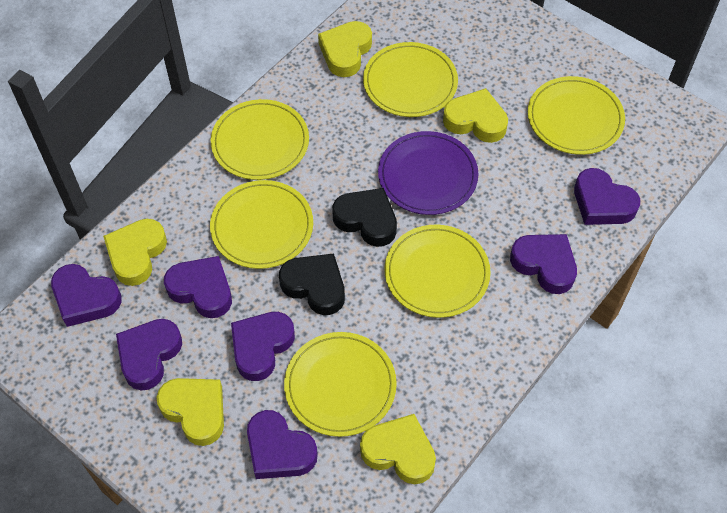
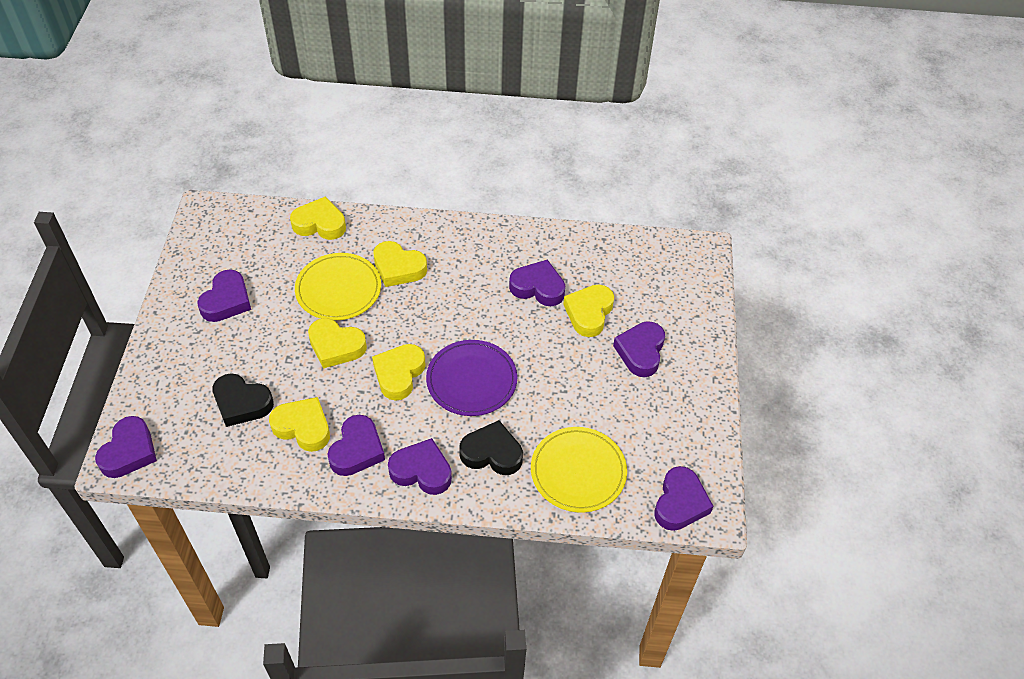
yellow heart: [103,219,167,286] [157,378,224,446] [318,21,372,77] [360,414,436,484] [443,88,508,143] = 5 -> [269,397,330,452] [290,196,346,240] [308,318,367,368] [372,344,426,401] [373,241,427,287] [563,285,614,337] = 6
yellow plate: [210,180,313,269] [211,99,309,180] [284,332,397,437] [363,42,458,117] [384,225,491,318] [528,76,625,155] = 6 -> [295,253,381,321] [531,427,627,512] = 2

